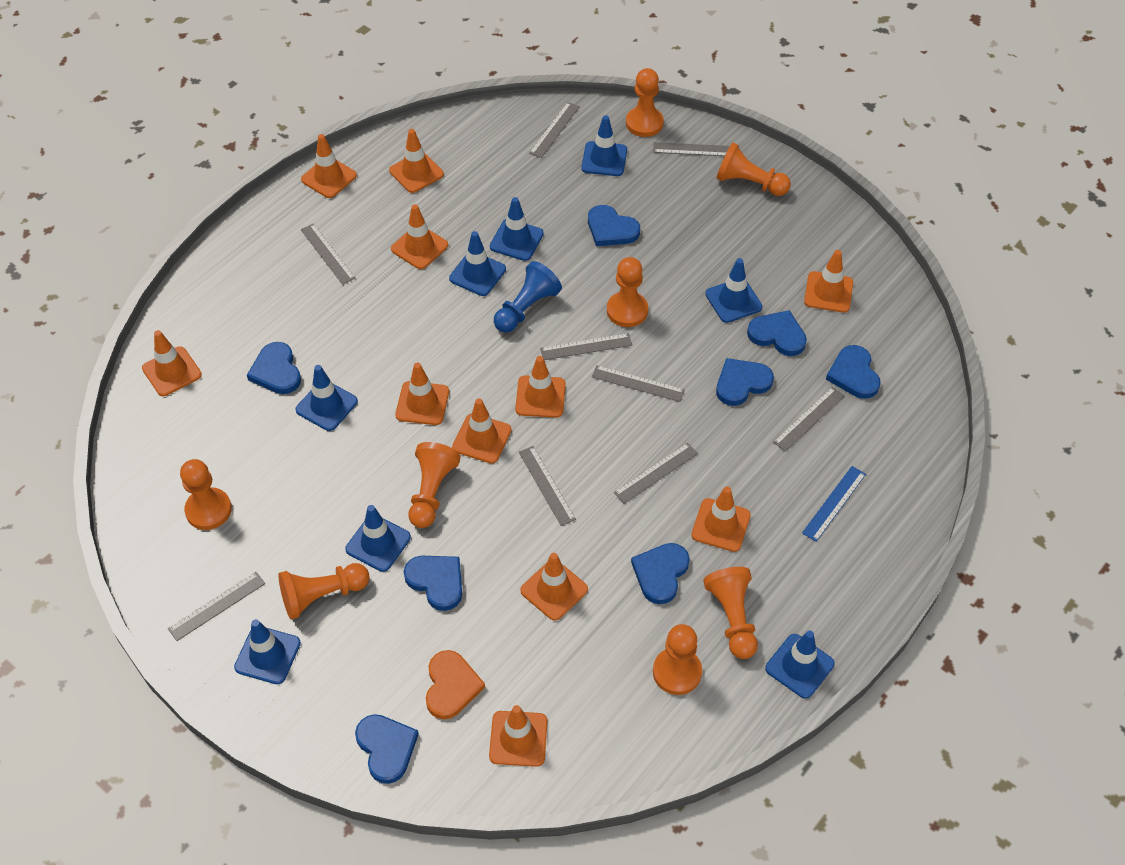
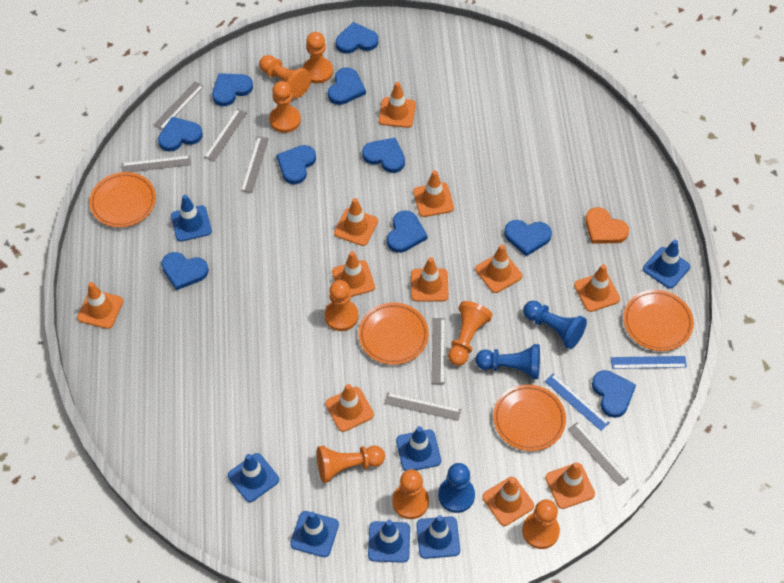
blue heart: [247,342,301,394] [355,714,419,784] [404,556,462,611] [588,205,640,246] [631,543,690,604] [716,358,774,406] [747,310,807,356] [826,345,881,399] = 8 -> [158,117,203,152] [161,252,209,290] [212,73,253,106] [277,145,316,184] [328,67,366,105] [336,22,378,54] [362,138,405,173] [387,211,428,253] [504,220,552,256] [592,370,636,418] = 10
blue pawn: [494,261,562,333] = 1 -> [438,463,475,513] [475,344,540,379] [523,301,587,349] = 3
blue ruler: [802,466,866,542] = 1 -> [545,374,610,431] [611,356,687,369] = 2
blue traffic cone: [234,619,301,684] [295,365,358,431] [345,505,411,572] [449,231,506,296] [490,197,544,261] [581,115,627,176] [705,258,762,323] [765,631,835,699] = 8 -> [171,195,212,242] [228,453,279,502] [290,511,339,557] [368,520,410,563] [396,426,441,471] [416,515,460,559] [643,240,690,289] = 7
grey ruler: [168,572,265,641] [301,223,355,285] [519,446,576,526] [529,102,580,158] [540,333,632,360] [592,365,685,402] [614,443,698,504] [653,142,730,156] [773,387,845,452] = 9 -> [122,155,191,172] [153,81,204,130] [204,109,247,162] [241,136,269,193] [384,392,461,421] [432,318,445,384] [567,422,629,486] = 7
orange plate: none = 0 -> [89,172,156,227] [358,303,429,365] [493,384,566,451] [623,290,694,351] = 4

